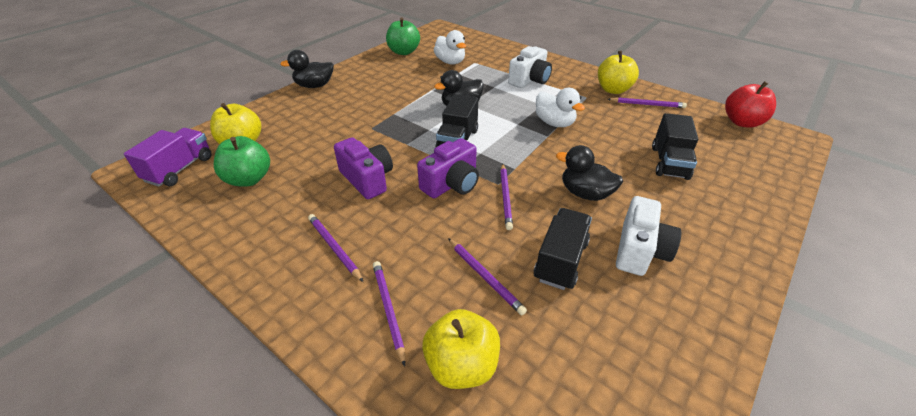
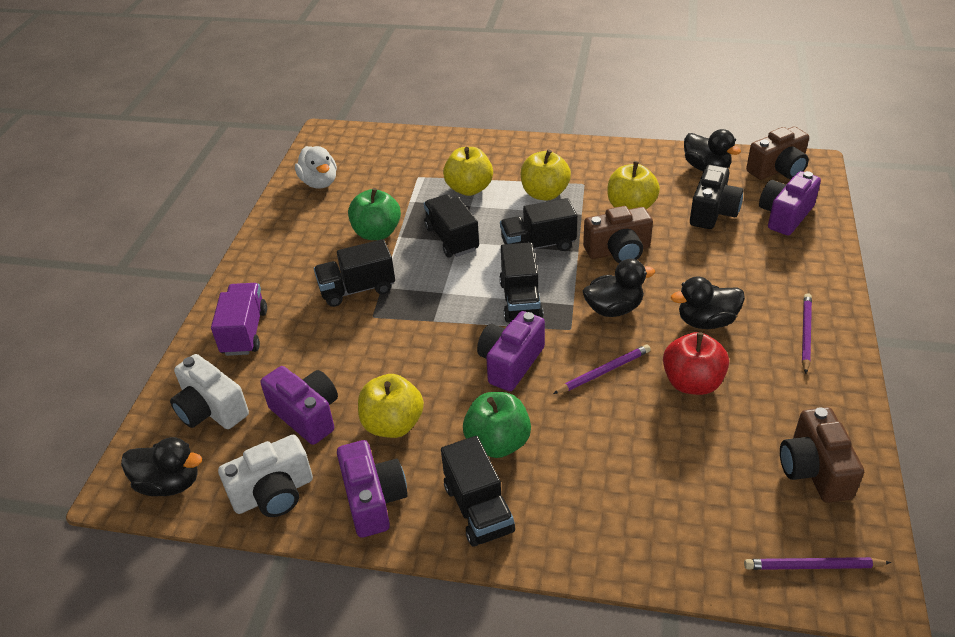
black camera: none = 0 -> [690,165,744,229] = 1
black duck: [280,50,334,88] [434,70,484,106] [556,145,623,201] = 3 -> [121,437,202,496] [583,259,655,317] [671,276,745,329] [684,129,741,172] = 4
black truck: [436,94,478,147] [534,208,592,290] [652,113,698,180] = 3 -> [314,239,395,307] [423,194,479,258] [441,436,515,547] [499,242,543,323] [500,198,577,251] = 5
brown camera: none = 0 -> [583,206,653,263] [746,127,809,180] [780,407,864,503] = 3
purple camera: [334,137,393,199] [417,138,479,198] = 2 -> [260,366,338,445] [337,440,408,538] [477,311,545,391] [759,171,821,235] = 4
purple pencil: [308,214,363,282] [373,261,405,367] [448,238,527,315] [500,163,513,230] [608,97,687,108] = 5 -> [553,345,651,394] [744,557,891,570] [802,293,812,374] = 3
white duck: [434,30,466,64] [536,88,585,127] = 2 -> [295,146,337,189] = 1
yellow apple: [210,103,261,144] [422,309,500,389] [598,51,639,94] = 3 -> [358,374,424,438] [443,147,493,196] [520,149,571,200] [607,161,660,209] = 4

